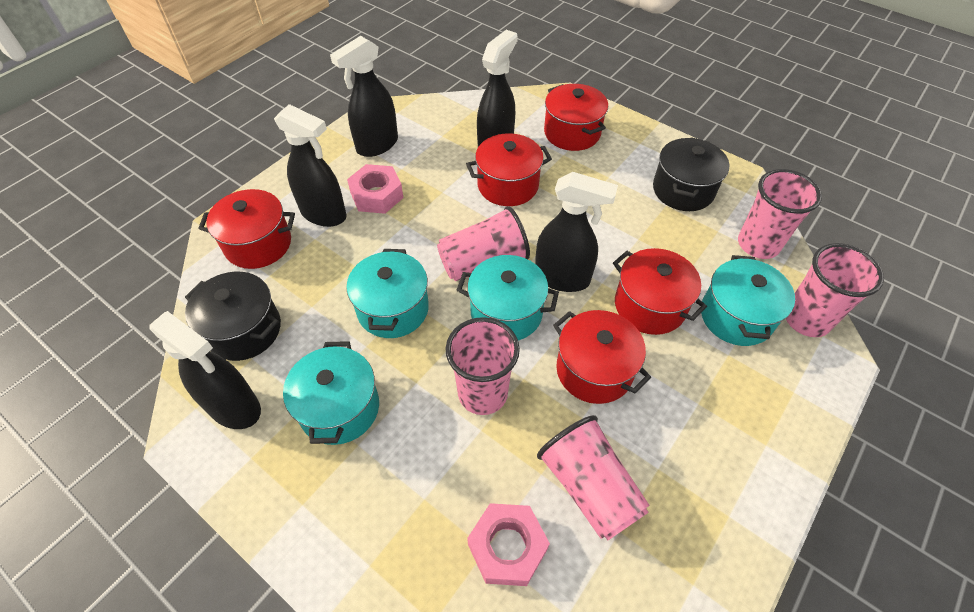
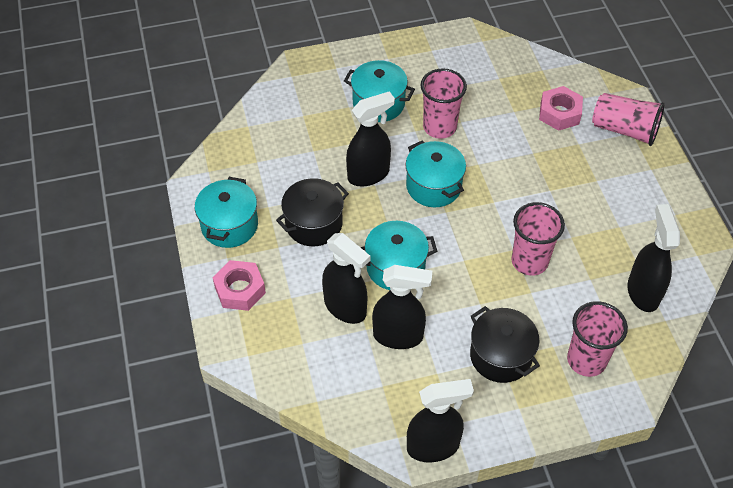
pink cup: [437,206,530,281] [446,317,520,415] [537,415,650,540] [738,169,822,259] [786,243,884,337] = 5 -> [420,68,467,139] [511,202,565,276] [567,301,628,377] [592,93,665,146] = 4
red pot: [198,189,295,269] [466,133,552,206] [544,84,608,151] [553,310,651,404] [613,248,707,335] = 5 -> none = 0

